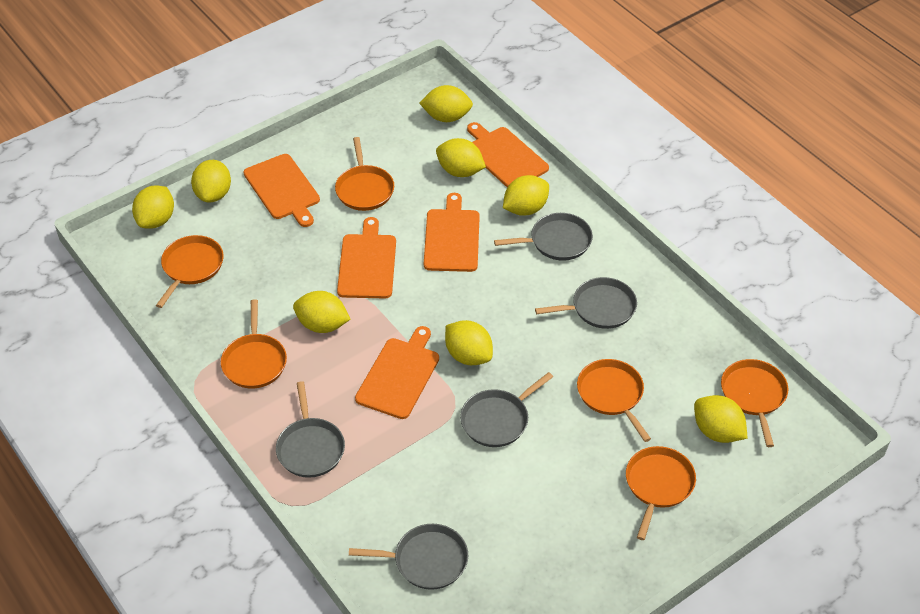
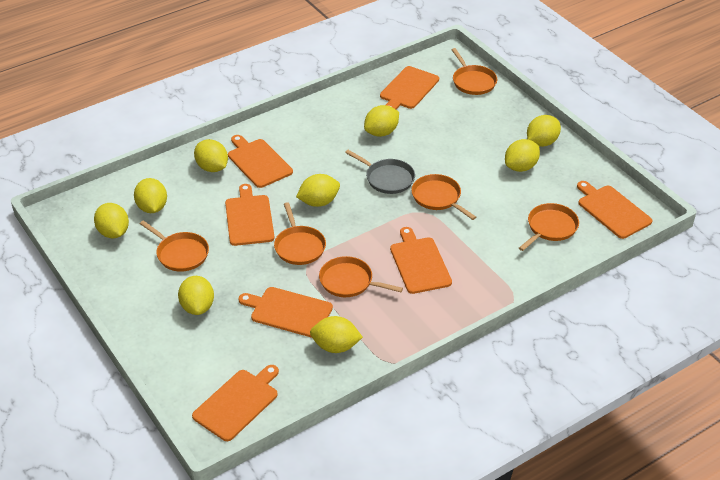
grey pan: [276,381,345,478] [349,524,468,590] [460,372,553,447] [494,213,593,261] [535,277,637,329] = 5 -> [345,150,415,194] = 1
orange cutting board: [244,154,320,227] [337,217,396,299] [355,326,439,419] [424,193,480,272] [467,122,549,187] = 5 -> [192,365,279,441] [225,184,275,246] [228,135,293,188] [238,287,333,338] [380,66,439,109] [390,227,452,294] [577,181,653,239] = 7
yellow lemon: [132,185,174,229] [191,160,231,202] [293,291,350,333] [420,85,473,122] [436,138,486,177] [445,320,493,365] [503,175,549,216] [694,395,748,443] = 8 -> [94,203,129,238] [134,178,167,213] [178,276,214,315] [194,139,228,172] [296,174,340,207] [310,316,363,353] [364,105,399,137] [505,139,540,172] [527,115,561,147] = 9

